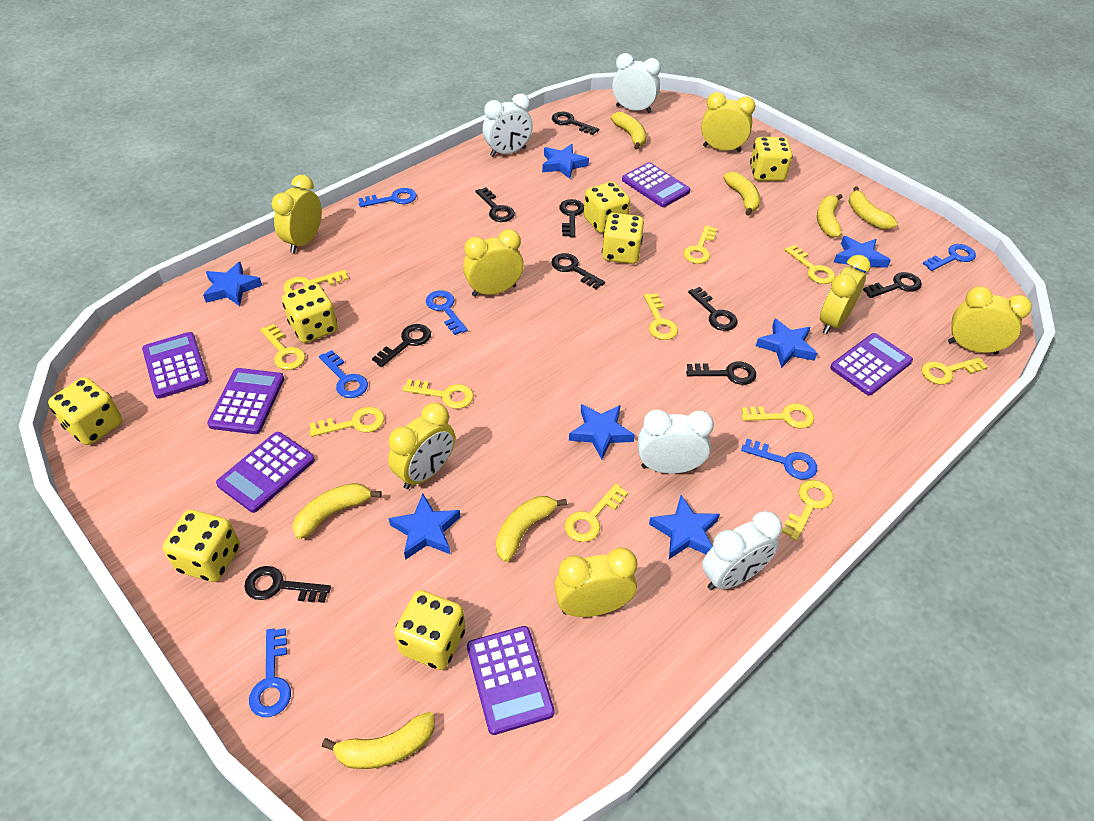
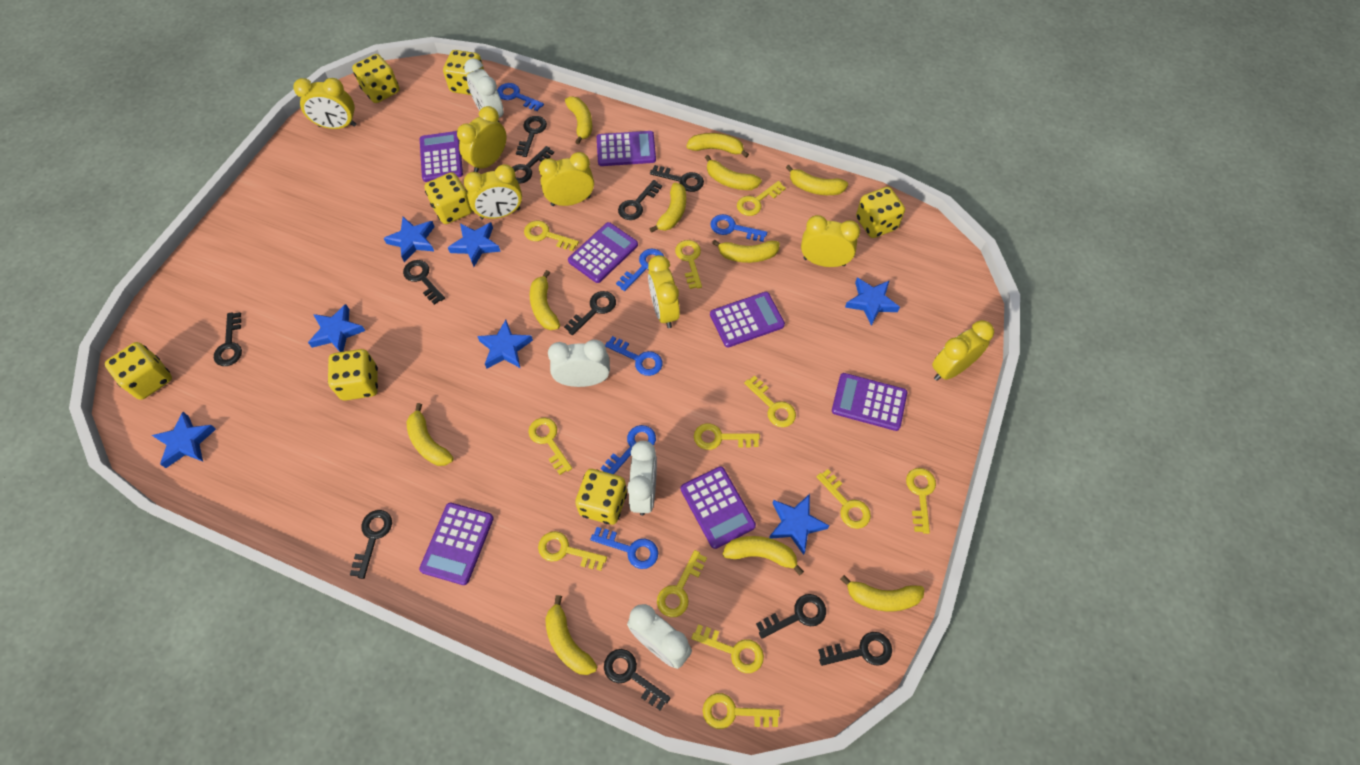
black key: [244,566,331,603] [372,324,431,367] [476,187,515,222] [551,253,605,289] [552,112,599,135] [559,199,584,237] [686,362,756,385] [688,287,738,331] [863,272,922,298] = 9 -> [214,312,242,366] [350,510,392,579] [403,260,445,305] [512,146,554,184] [516,116,547,157] [564,291,616,335] [604,649,671,711] [618,180,662,220] [650,165,704,192] [756,594,826,639] [818,632,892,666] = 11
purple calculator: [142,332,209,399] [207,368,284,434] [216,432,315,513] [467,626,555,735] [622,162,690,207] [830,333,913,395] = 6 -> [419,503,494,585] [420,131,463,182] [568,222,638,283] [597,131,656,166] [681,466,756,549] [710,292,785,347] [832,373,907,431] = 7
yellow banana: [293,483,382,539] [322,712,435,769] [496,496,567,562] [611,112,646,150] [723,172,760,216] [817,194,843,238] [848,186,898,229] = 7 -> [406,403,454,466] [530,270,560,330] [545,595,597,675] [565,97,592,145] [650,182,686,233] [686,133,749,158] [705,155,762,190] [712,239,780,263] [722,536,804,576] [786,165,848,195] [840,575,924,611] = 11
yellow key: [260,324,306,370] [283,270,348,293] [309,407,384,437] [402,379,474,409] [565,484,628,542] [644,293,678,340] [683,225,717,264] [741,403,814,428] [782,480,833,541] [784,245,835,284] [922,357,987,384] = 11 -> [524,221,579,251] [528,418,572,475] [538,531,607,571] [657,550,707,617] [675,240,702,289] [691,624,764,673] [694,423,760,450] [703,693,780,729] [737,181,786,216] [744,375,796,427] [816,469,871,529] [906,468,936,534] = 12

